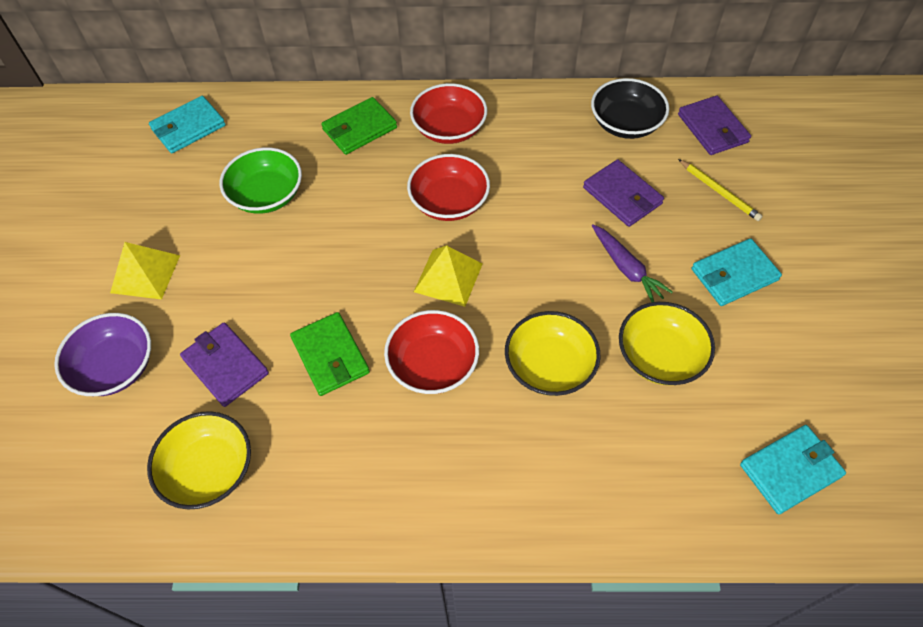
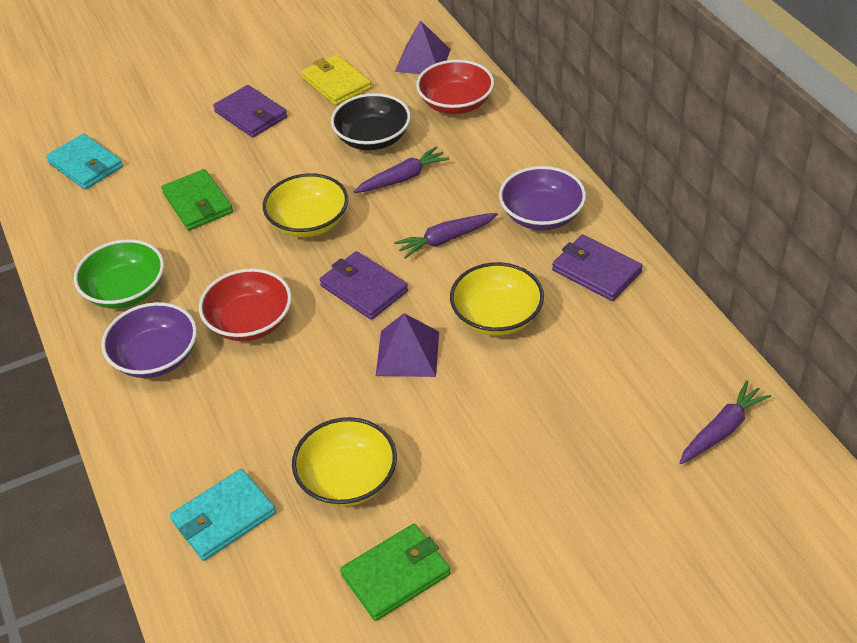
purple bowl: [54,313,151,396] = 1 -> [101,302,197,378] [499,166,586,230] = 2
purple carrot: [592,225,673,302] = 1 -> [353,146,449,193] [394,213,498,259] [679,381,771,464] = 3
purple pyramid: none = 0 -> [376,313,439,377] [395,20,451,74] = 2
red bowl: [384,310,479,394] [407,154,490,221] [410,83,487,144] = 3 -> [199,268,292,341] [416,60,494,114] = 2
turquoise wallet: [149,96,226,153] [692,238,782,306] [740,425,846,514] = 3 -> [46,134,123,190] [170,469,276,561] = 2
yellow pencil: [678,159,763,221] = 1 -> none = 0
yellow pyramid: [110,242,180,300] [414,245,482,307] = 2 -> none = 0
yellow wallet: none = 0 -> [301,54,372,106] = 1

